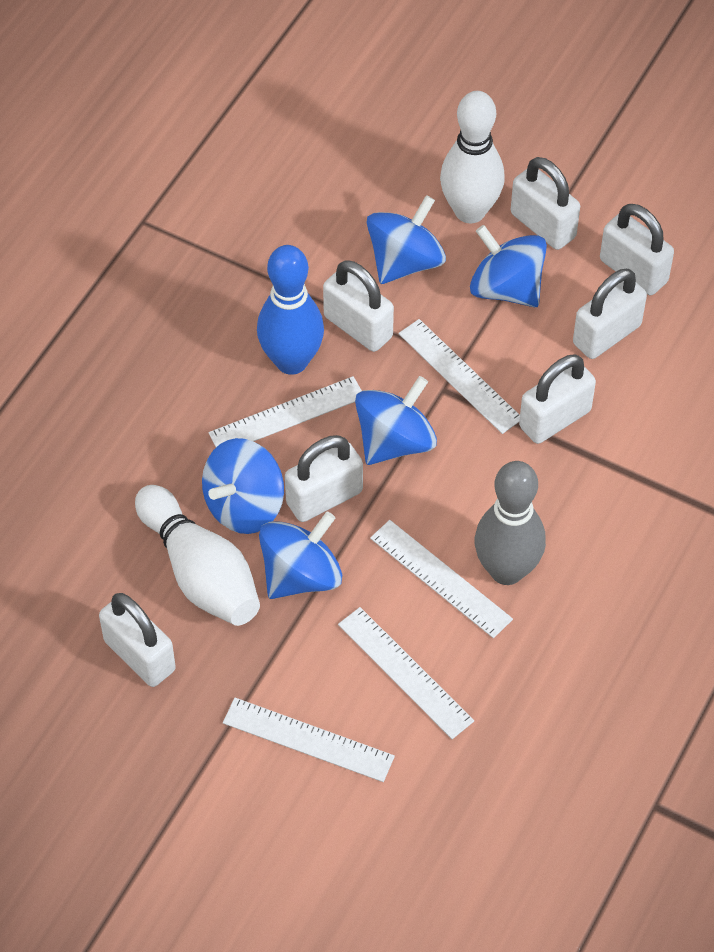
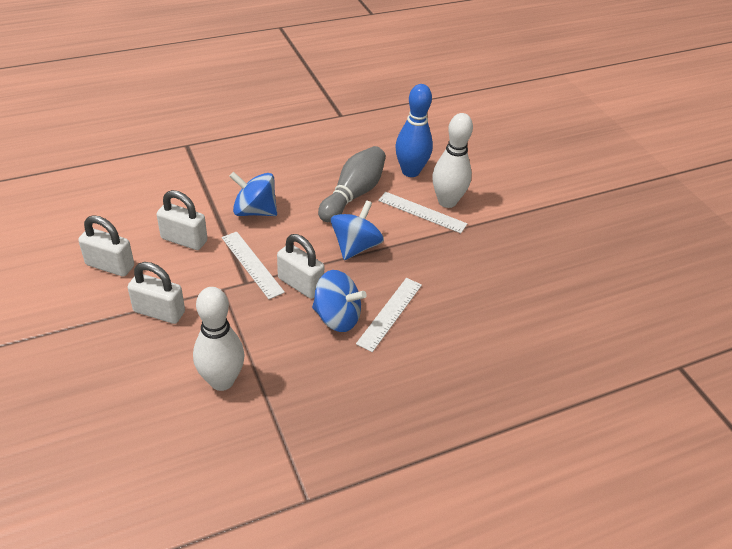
blue spinning top: [202,438,284,534] [259,511,342,599] [355,376,437,465] [366,195,446,284] [470,225,547,307] = 5 -> [229,172,277,216] [312,270,367,332] [331,200,384,260] = 3
white padlock: [99,593,176,687] [285,435,363,522] [323,260,394,352] [511,157,580,250] [519,354,596,444] [573,269,647,359] [600,204,674,295] = 7 -> [78,215,134,277] [127,262,185,324] [156,190,208,250] [277,234,324,299] = 4
white ruler: [208,376,362,447] [223,698,395,782] [338,607,474,739] [370,520,513,638] [398,319,520,434] = 5 -> [222,232,285,299] [356,278,422,352] [378,192,467,233] = 3

